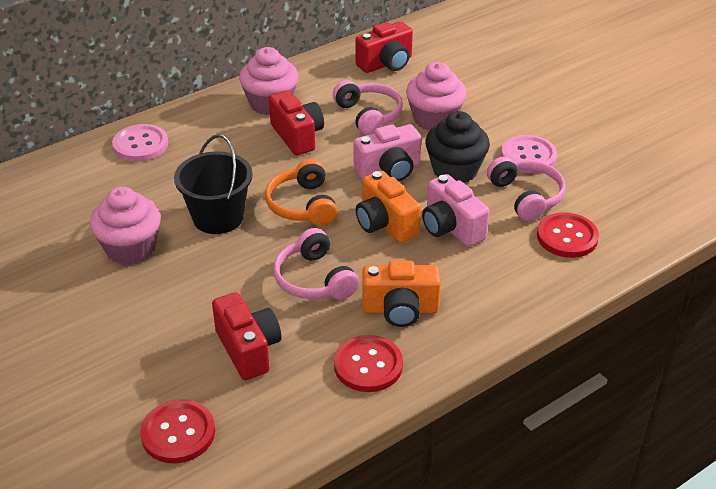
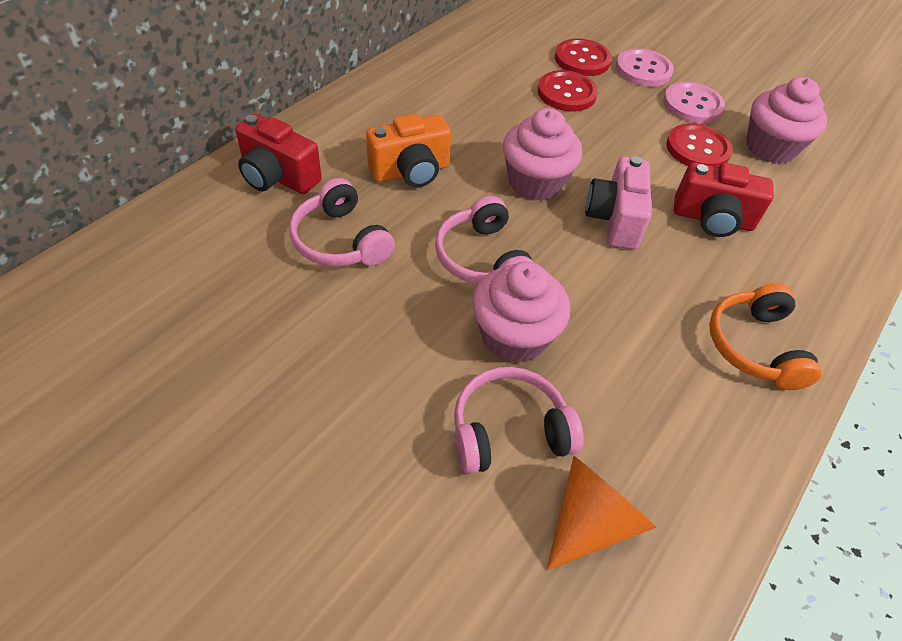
black bucket: [174,134,253,234] = 1 -> none = 0
black cupcake: [425,111,490,183] = 1 -> none = 0
orange camera: [356,171,421,243] [363,261,441,327] = 2 -> [366,114,451,187] = 1
orange cone: none = 0 -> [547,456,657,570] = 1
pink camera: [354,124,421,181] [422,174,490,247] = 2 -> [585,156,652,250] = 1
red camera: [212,292,281,380] [269,90,324,155] [355,22,413,73] = 3 -> [235,114,322,194] [674,162,774,237] = 2

